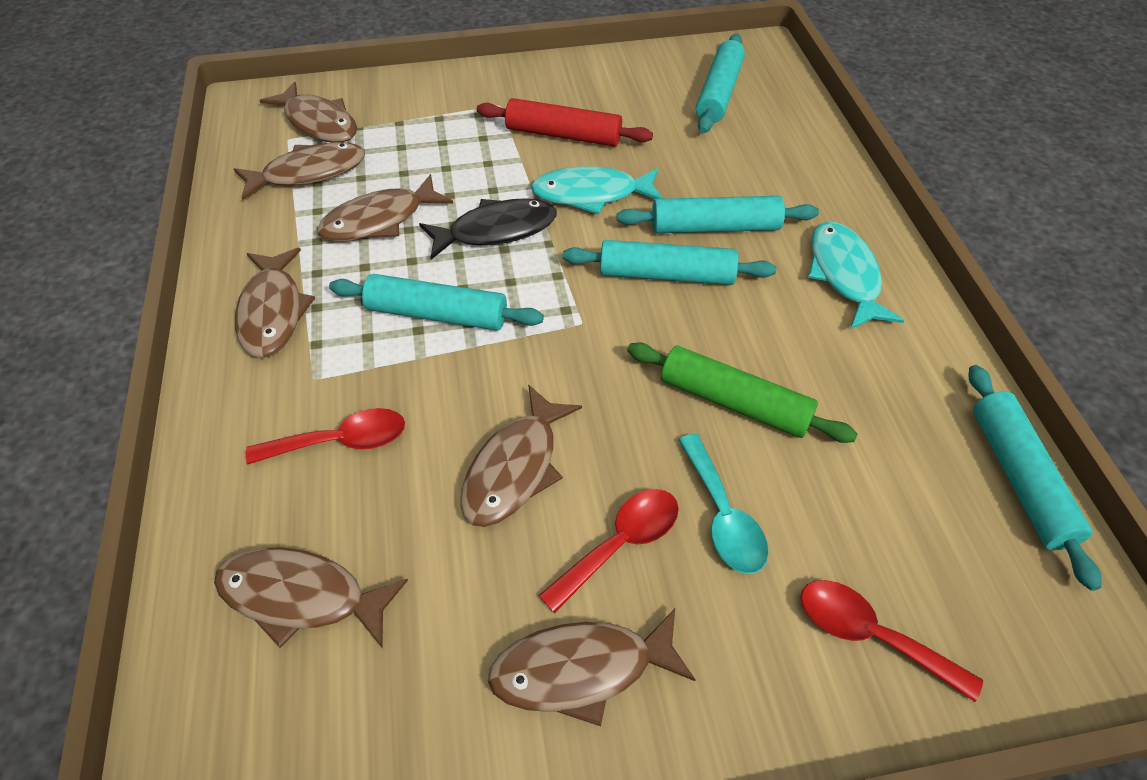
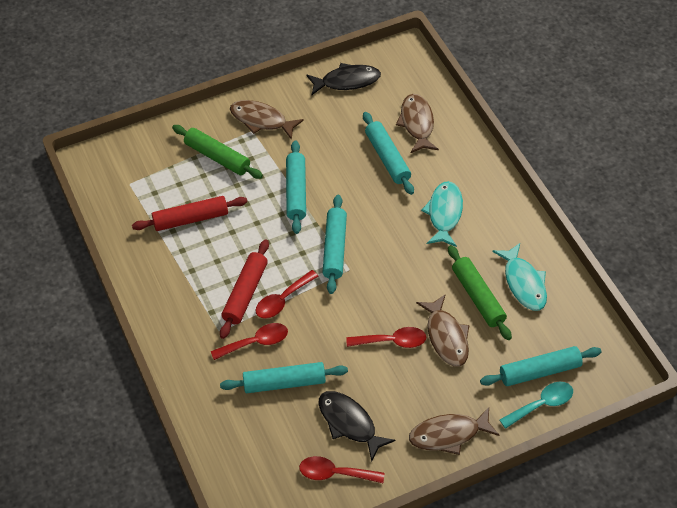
black fish: [419,198,557,260] = 1 -> [306,63,381,95] [319,391,395,462] = 2
brown fish: [214,547,408,648] [234,142,365,200] [235,248,315,358] [259,82,357,143] [317,174,453,242] [460,385,582,527] [488,609,696,726] = 7 -> [230,100,304,140] [396,94,439,153] [409,407,499,455] [416,294,469,367] = 4
green rolling pin: [627,342,857,443] = 1 -> [172,125,263,179] [448,245,512,340] = 2
red rolling pin: [477,98,653,147] = 1 -> [132,196,247,231] [220,239,269,339] = 2
red spoon: [246,408,405,465] [538,489,679,613] [801,580,983,702] = 3 -> [211,323,288,360] [256,270,318,319] [299,456,385,483] [346,327,426,348] = 4

